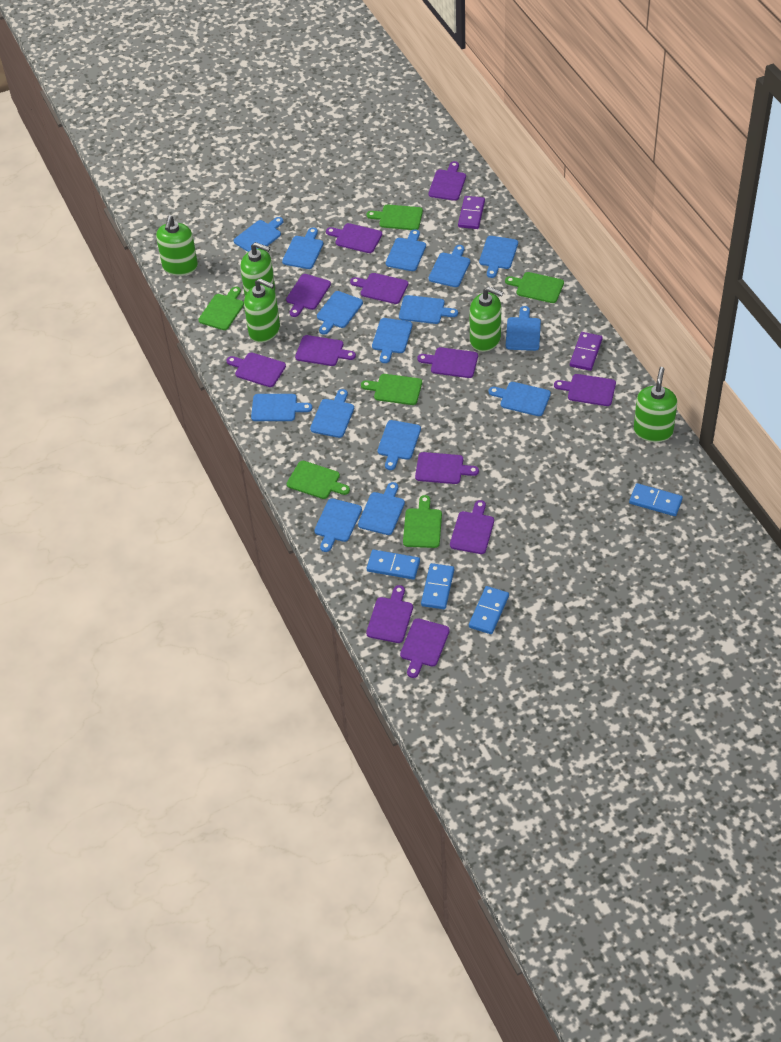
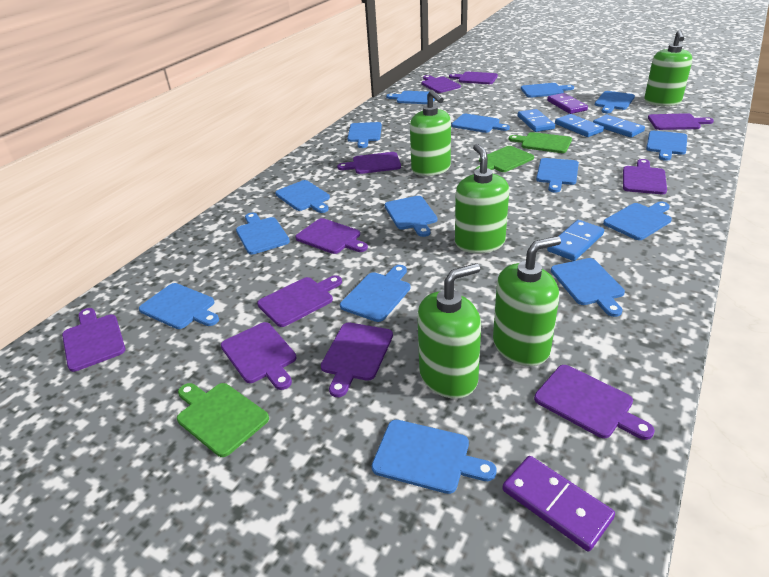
green cutting board: [199,287,244,330] [287,461,350,499] [361,374,422,405] [367,204,423,230] [403,495,442,548] [505,272,564,303] = 6 -> [177,383,269,457] [476,146,534,172] [509,132,572,153] = 3
purple cutting board: [227,352,286,387] [286,274,331,317] [295,335,356,366] [326,223,382,253] [350,273,408,304] [366,585,413,643] [400,618,450,678] [415,452,479,484] [417,347,478,378] [428,161,466,201] [450,500,494,554] [554,374,616,406] = 12 -> [62,308,126,372] [221,322,297,390] [257,275,342,327] [295,218,368,254] [321,323,393,397] [337,152,401,174] [421,75,461,93] [449,72,498,84] [534,365,655,440] [623,159,667,194] [648,113,714,130] = 11

